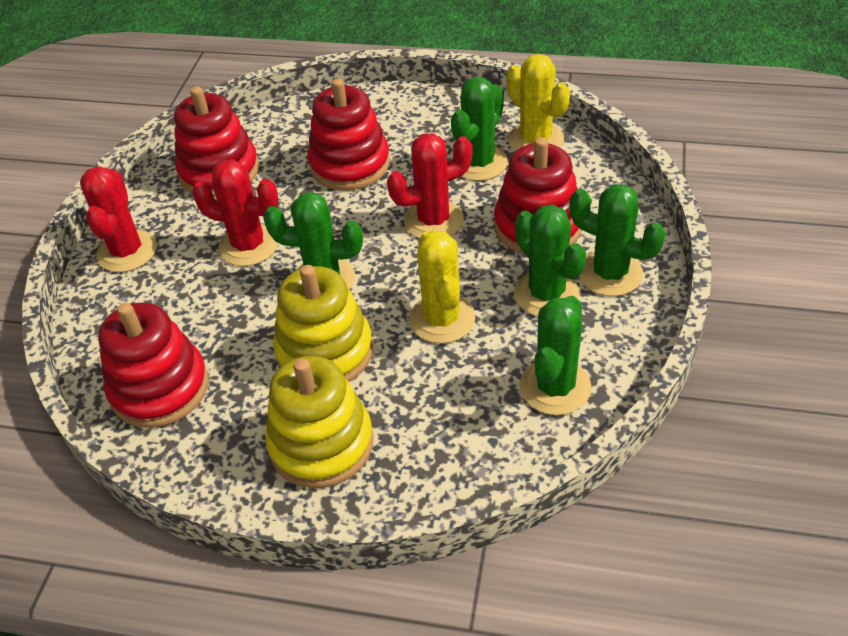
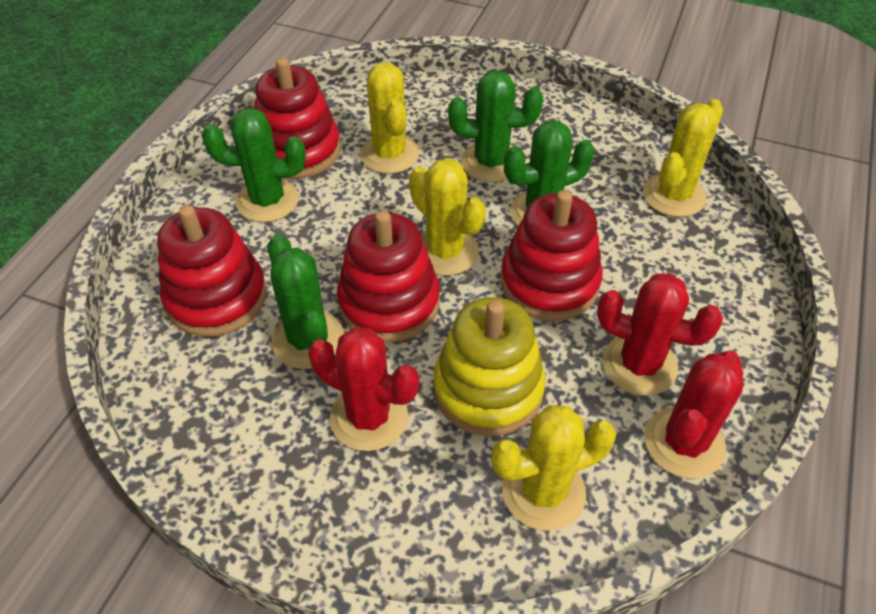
green cactus: [263,192,363,289] [451,77,508,181] [514,205,586,316] [520,296,592,415] [569,184,666,296] = 5 -> [202,108,306,222] [267,234,344,369] [448,70,543,182] [504,121,595,226] = 4
yellow cactus: [409,231,475,344] [507,54,570,152] = 2 -> [360,63,420,174] [409,158,486,276] [491,405,616,531] [643,99,723,217] = 4
yellow stacking toy: [265,356,374,488] [273,265,373,382] = 2 -> [433,297,546,436] = 1

